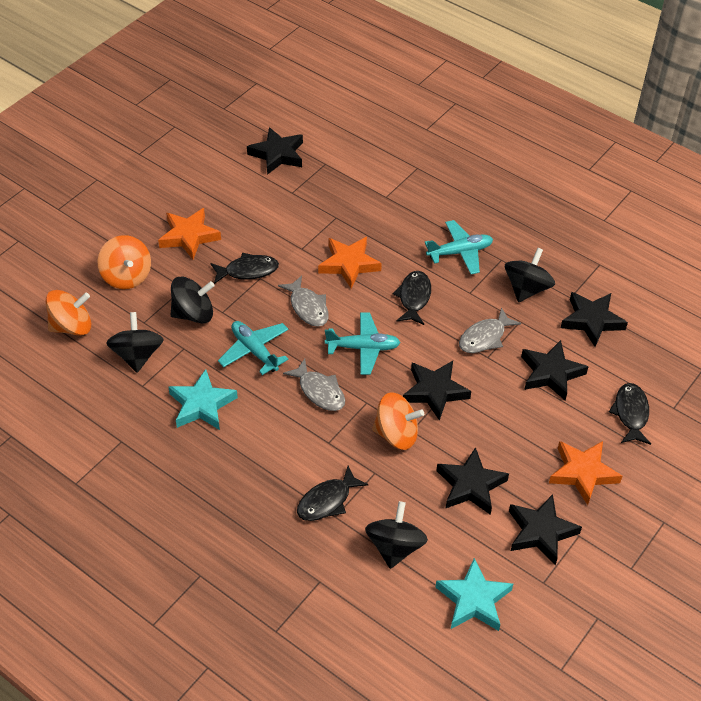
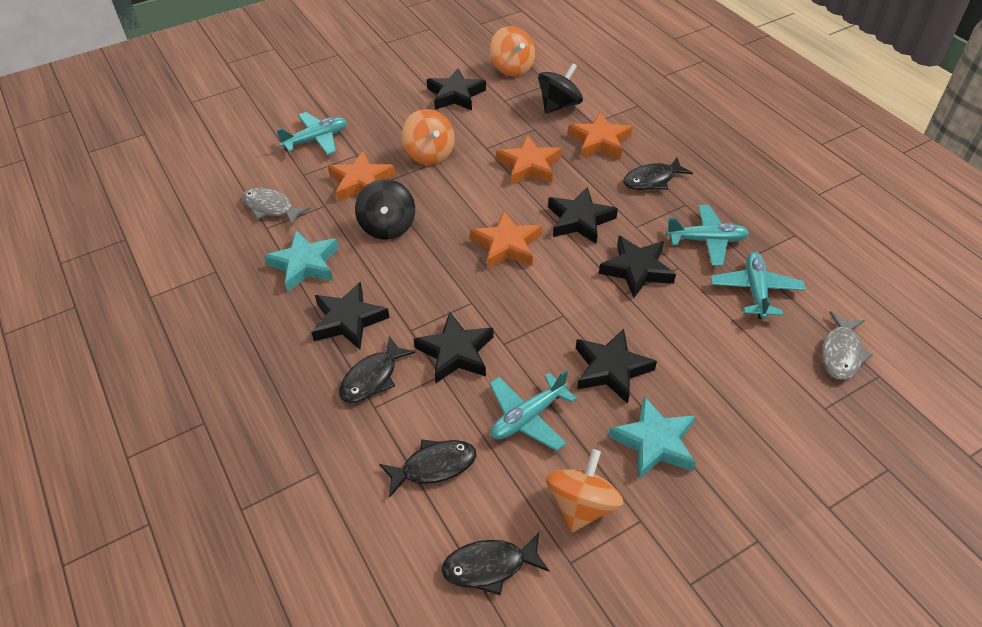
black spinning top: [106,312,164,373] [171,276,215,323] [365,501,428,569] [505,248,555,302] = 4 -> [355,179,415,240] [538,63,583,114] = 2
grey fish: [278,275,329,327] [283,359,345,411] [459,307,521,353] = 3 -> [242,187,311,226] [821,311,872,380] = 2
orange star: [158,208,221,259] [318,237,382,289] [549,441,623,505] = 3 -> [328,151,395,201] [470,211,542,269] [496,135,562,185] [568,112,633,159] = 4
turquoise plane: [218,321,289,375] [325,312,401,375] [425,220,493,274] = 3 -> [276,112,347,155] [489,370,577,451] [666,205,749,266] [711,252,805,319] = 4

